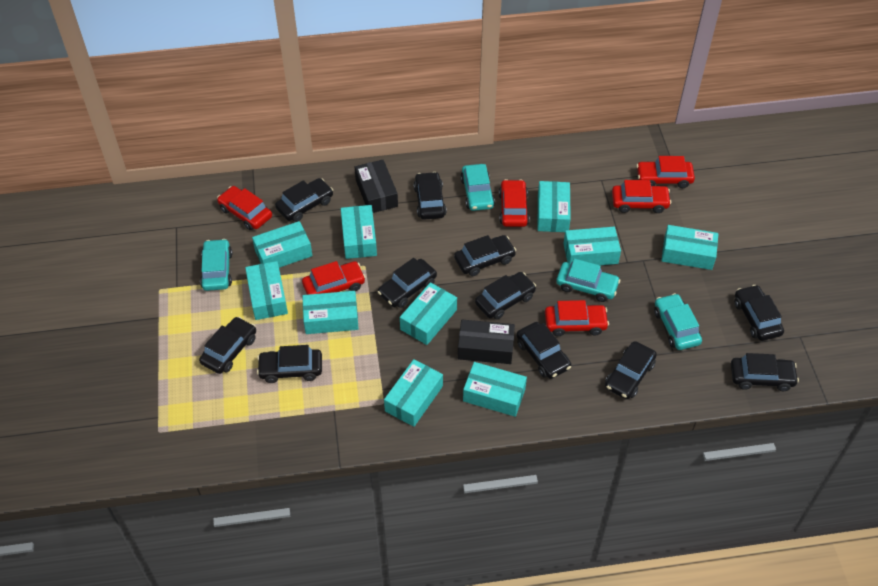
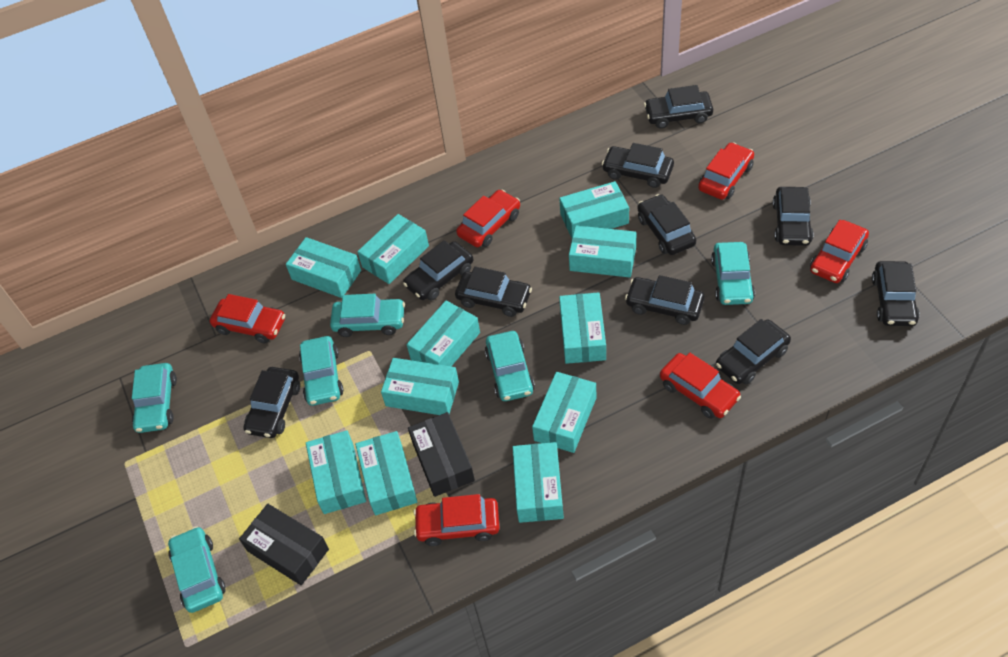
black car: [199,317,256,374] [257,345,322,383] [275,178,333,222] [378,258,437,308] [413,172,447,220] [454,235,516,276] [475,272,536,320] [517,322,571,379] [605,341,657,399] [731,353,799,391] [734,285,784,341] = 11 -> [243,367,300,438] [403,240,474,301] [455,267,532,317] [602,143,674,188] [625,275,705,325] [637,194,696,255] [644,85,713,129] [716,319,791,385] [773,187,814,246] [872,261,920,326] = 10
turquoise box: [245,261,288,320] [252,221,312,268] [302,291,359,334] [341,205,377,259] [384,359,443,427] [400,282,457,345] [463,362,527,417] [537,181,571,232] [563,227,621,265] [661,225,718,270] = 10 -> [286,237,361,298] [306,430,366,514] [355,431,417,515] [357,214,429,284] [381,358,459,415] [407,300,480,366] [512,442,564,523] [532,372,597,453] [559,181,629,238] [559,292,606,364] [569,225,636,278] = 11
turquoise car: [200,239,232,291] [460,164,495,211] [556,259,620,302] [654,293,702,350] = 4 -> [132,363,177,433] [168,526,226,613] [299,336,344,406] [330,294,405,337] [485,331,535,401] [711,242,755,305] = 6

